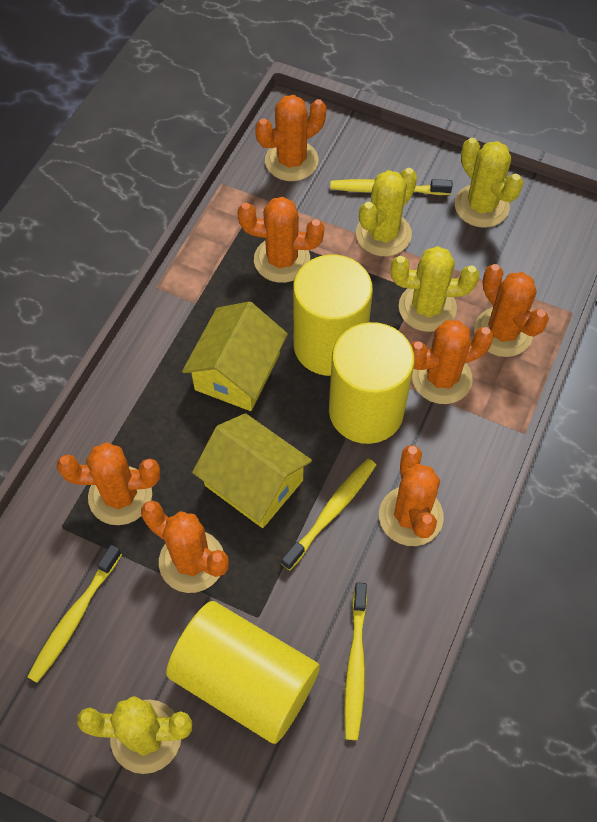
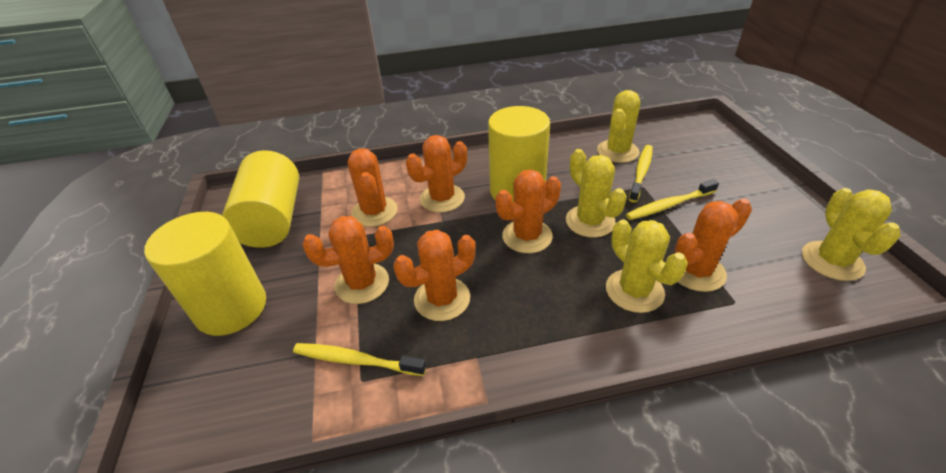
orange cactus: [57,442,160,525] [141,501,229,593] [237,197,325,283] [255,95,326,181] [379,445,444,546] [411,320,494,404] [474,264,549,357] = 7 -> [302,216,394,304] [348,148,398,227] [393,230,475,321] [406,135,467,212] [496,170,561,253] [675,198,752,292] = 6
yellow house: [182,301,288,411] [192,413,312,528] = 2 -> none = 0
yellow toothbrush: [27,545,122,683] [281,459,376,570] [330,179,452,195] [344,582,367,740] = 4 -> [293,343,426,376] [626,179,719,220] [629,145,653,202] = 3

